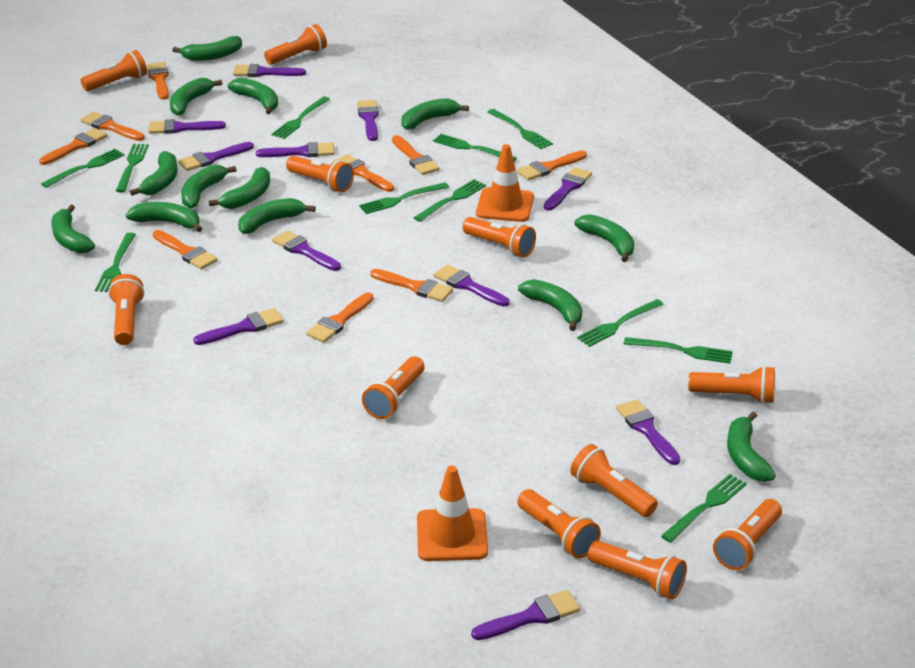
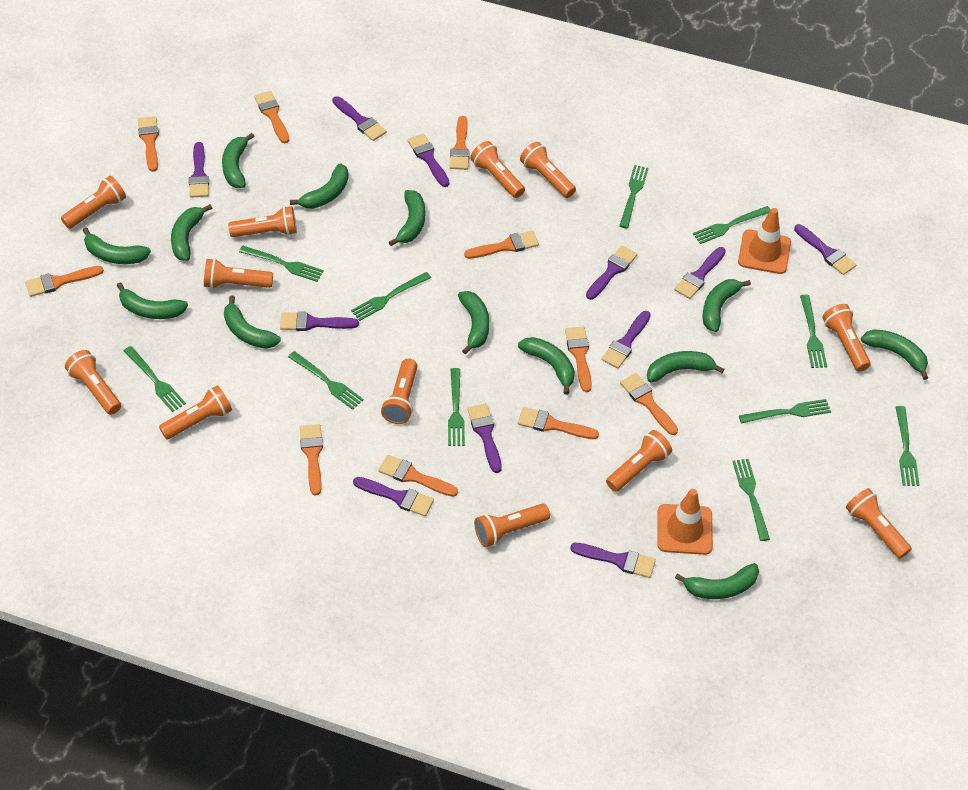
orange brush: [39,128,108,165] [81,112,145,141] [147,62,169,100] [153,230,218,270] [306,293,373,343] [333,154,394,192] [370,269,453,302] [392,135,440,175] [517,151,587,181] = 9 -> [25,266,104,297] [138,116,159,172] [254,91,289,143] [300,424,323,495] [378,455,458,497] [449,116,470,170] [464,230,539,259] [518,407,599,439] [565,327,592,392] [620,373,678,435] = 10
orange flashlight: [81,50,147,91] [108,274,144,345] [264,24,327,65] [286,156,354,192] [362,356,425,419] [463,217,536,257] [517,489,601,558] [570,444,658,517] [587,540,687,599] [688,366,775,404] [713,499,782,570] = 11 -> [61,176,126,229] [65,350,121,415] [159,385,232,440] [204,259,273,289] [228,206,297,237] [381,358,417,424] [470,141,525,198] [474,503,550,547] [520,142,576,198] [606,430,672,492] [823,304,871,371] [846,488,912,559] = 12

